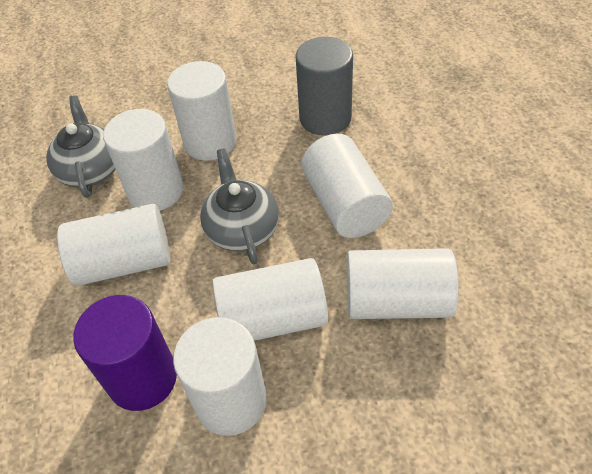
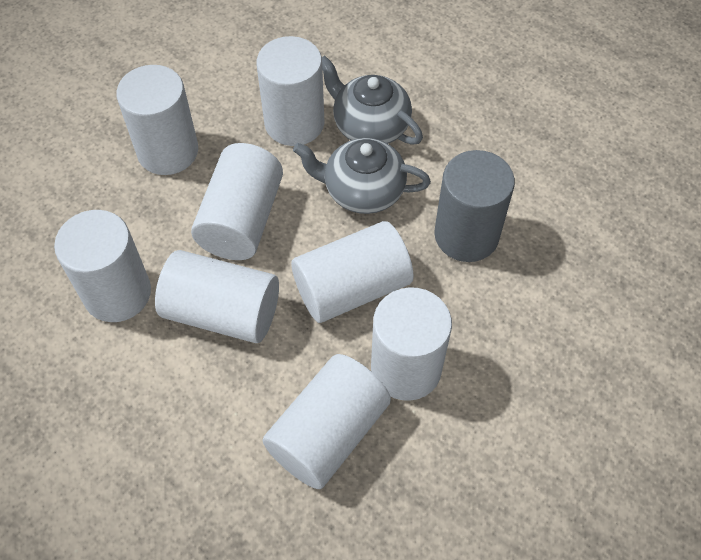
purple cylinder: [73,295,177,411] = 1 -> none = 0
white cylinder: [57,204,171,286] [103,109,183,211] [167,61,237,161] [173,317,267,436] [213,258,328,341] [301,134,393,238] [347,248,459,319] = 7 -> [54,210,151,322] [116,65,198,175] [155,250,279,343] [191,143,283,260] [256,36,325,146] [262,354,391,489] [291,221,414,323] [371,287,452,401] = 8

